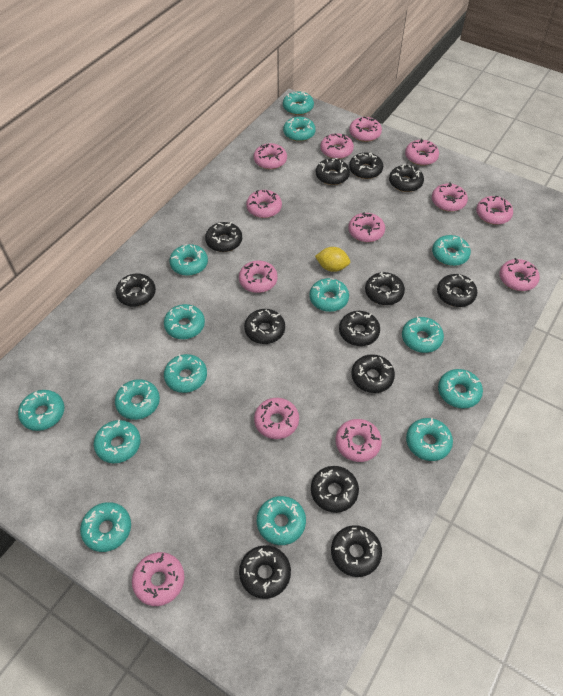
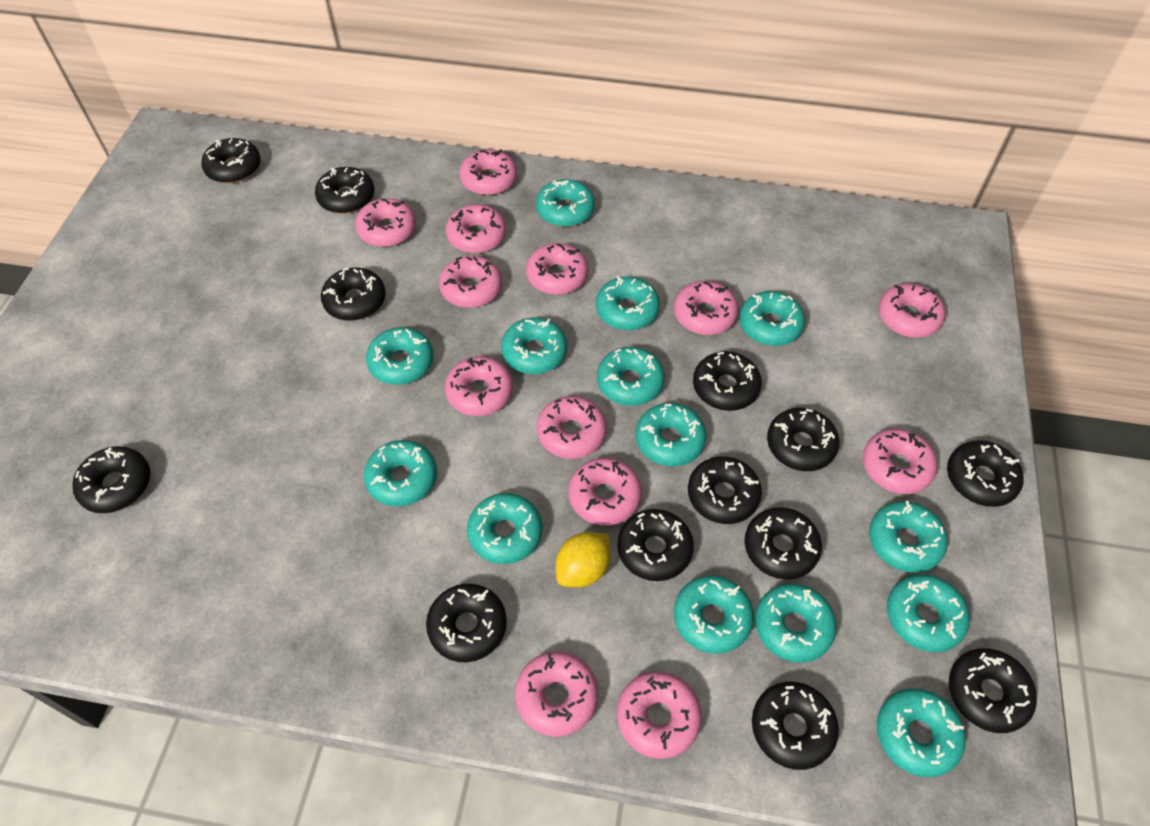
turquoise donut: [18,390,64,431] [80,502,131,552] [94,420,141,463] [115,379,160,420] [164,304,205,339] [164,354,207,393] [170,244,208,276] [257,496,306,545] [283,91,314,115] [283,117,316,142] [309,278,349,312] [402,316,444,353] [406,418,453,461] [432,235,471,266] [438,369,483,409] = 15 -> [364,440,437,507] [366,327,434,385] [467,493,543,564] [501,317,567,374] [536,179,595,227] [596,276,660,330] [597,347,665,406] [636,403,706,466] [674,576,754,654] [739,291,805,346] [755,584,837,663] [869,501,948,573] [877,688,966,777] [887,574,970,652] = 14

